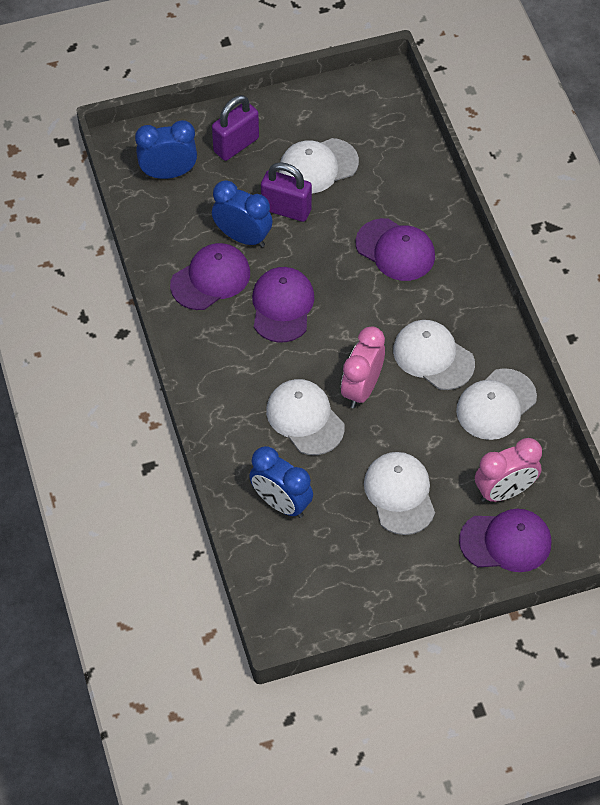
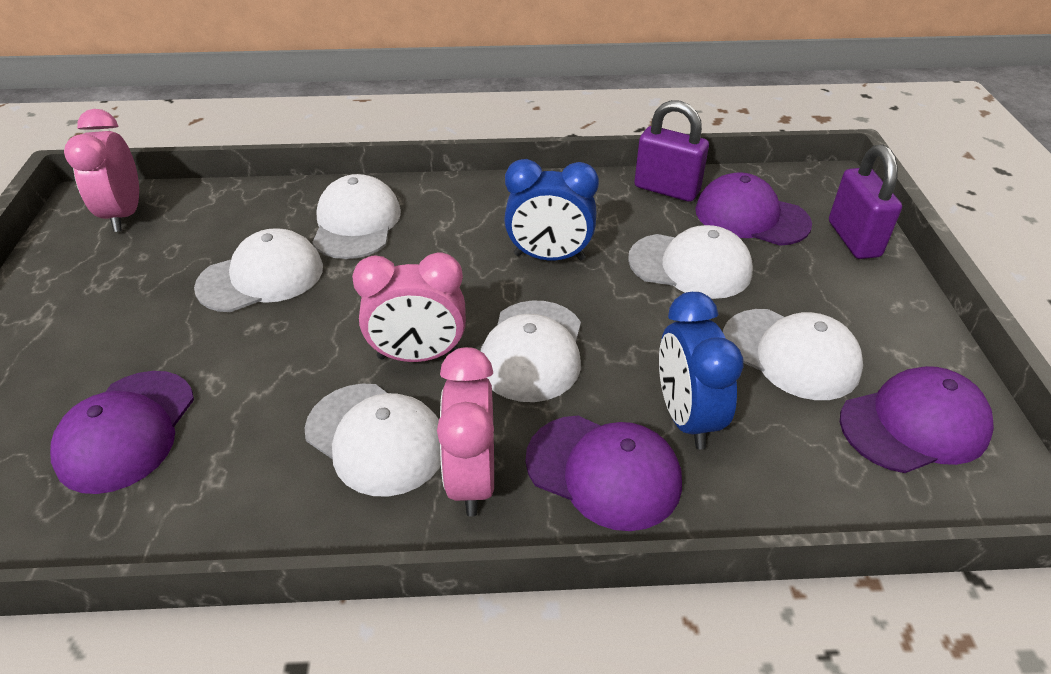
blue clock: [135,120,197,179] [212,180,273,247] [249,446,313,518] = 3 -> [504,159,599,260] [659,292,744,449] = 2
pink clock: [341,326,385,408] [475,438,542,502] = 2 -> [64,109,139,232] [352,252,466,362] [437,347,494,517] = 3
white cap: [266,379,345,455] [279,138,359,193] [364,452,435,535] [393,320,475,390] [456,368,537,440] = 5 -> [194,228,323,312] [305,383,441,497] [312,174,401,259] [481,300,581,402] [628,225,753,299] [723,309,863,400] = 6

